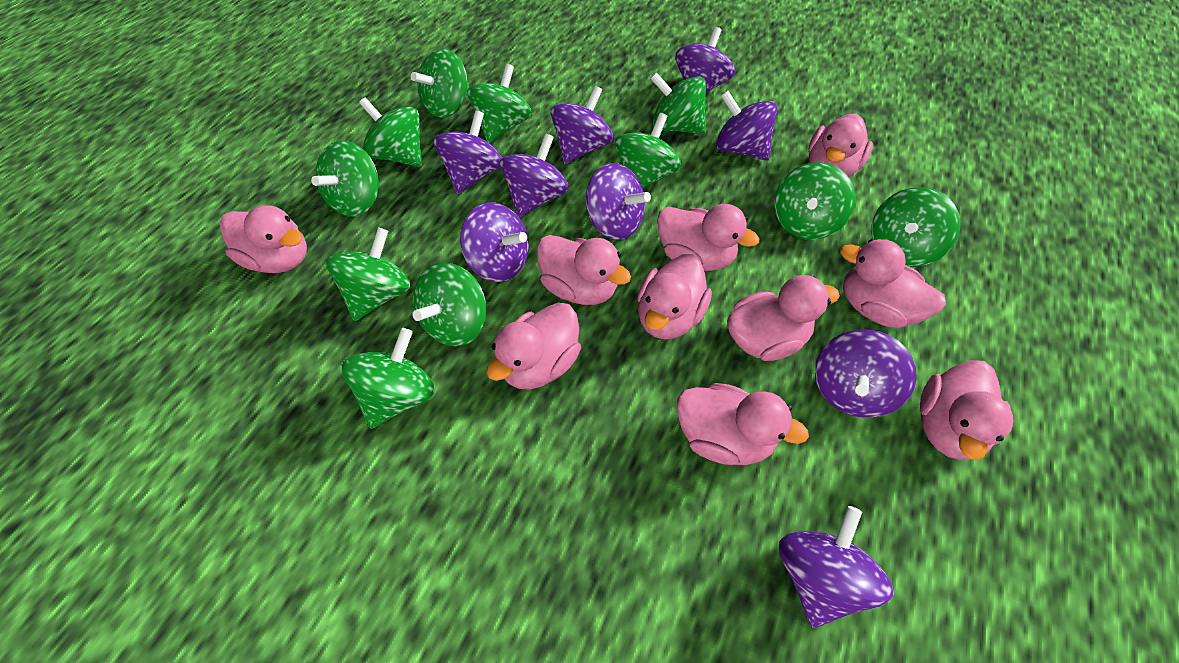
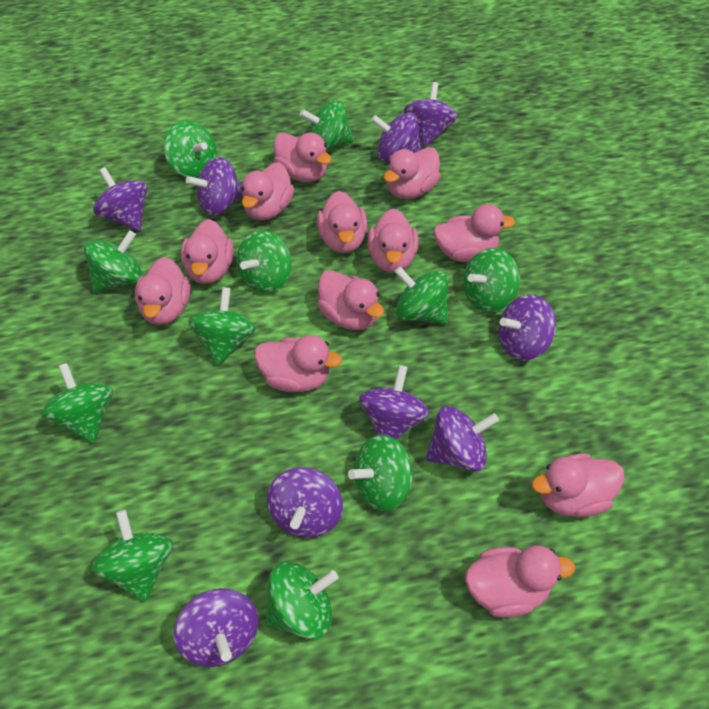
pink duck: [220,205,307,273] [486,302,581,390] [537,235,631,305] [637,254,712,339] [657,204,759,271] [676,383,809,465] [727,275,840,361] [808,113,873,177] [840,239,946,328] [920,360,1013,460] = 10 -> [135,257,191,325] [181,219,234,284] [241,162,294,220] [254,335,342,392] [274,132,332,182] [317,191,368,253] [317,270,384,330] [367,208,419,272] [383,147,441,199] [433,204,515,262] [465,545,575,618] [532,454,625,517] = 12

